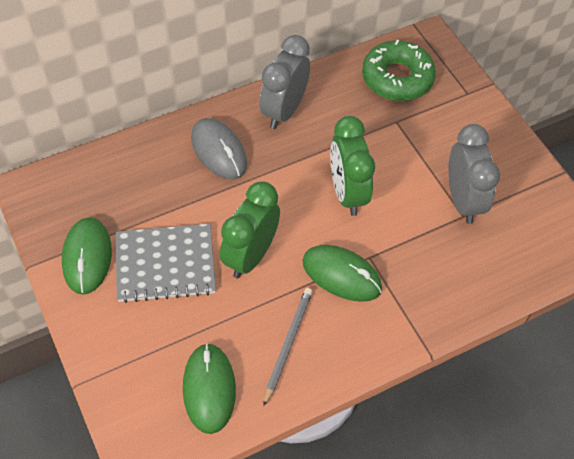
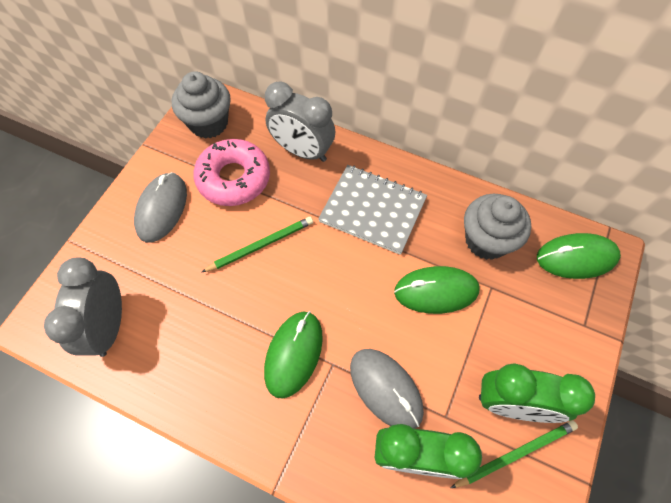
green donut: [362,40,436,101] = 1 -> none = 0
green pencil: none = 0 -> [201,217,313,273] [451,420,578,488] = 2
grey cupcake: none = 0 -> [172,72,231,139] [464,194,531,260] = 2
grey mouse: [191,118,247,179] = 1 -> [134,172,187,243] [350,349,424,429] = 2
grey pencil: [263,288,313,407] = 1 -> none = 0
pink donut: none = 0 -> [193,139,270,206] = 1

